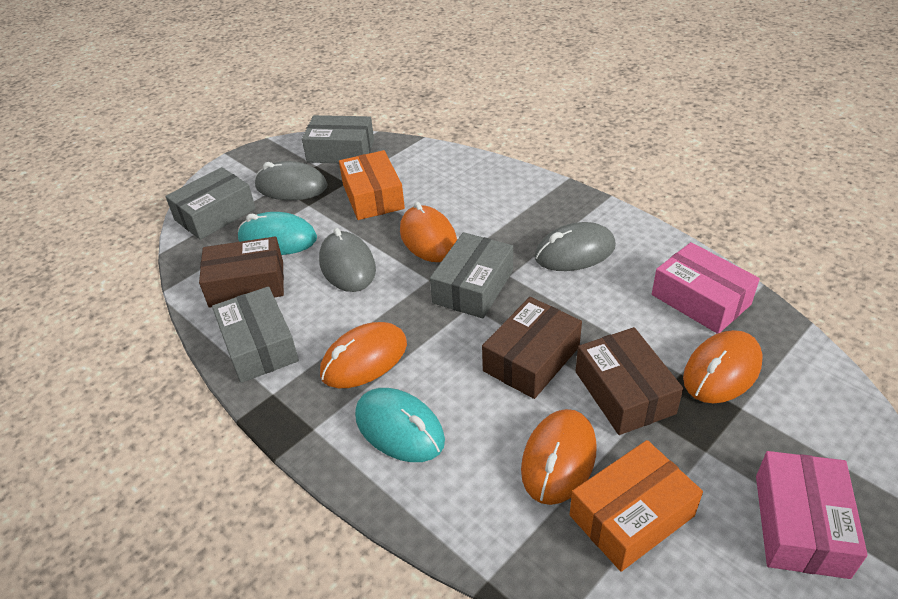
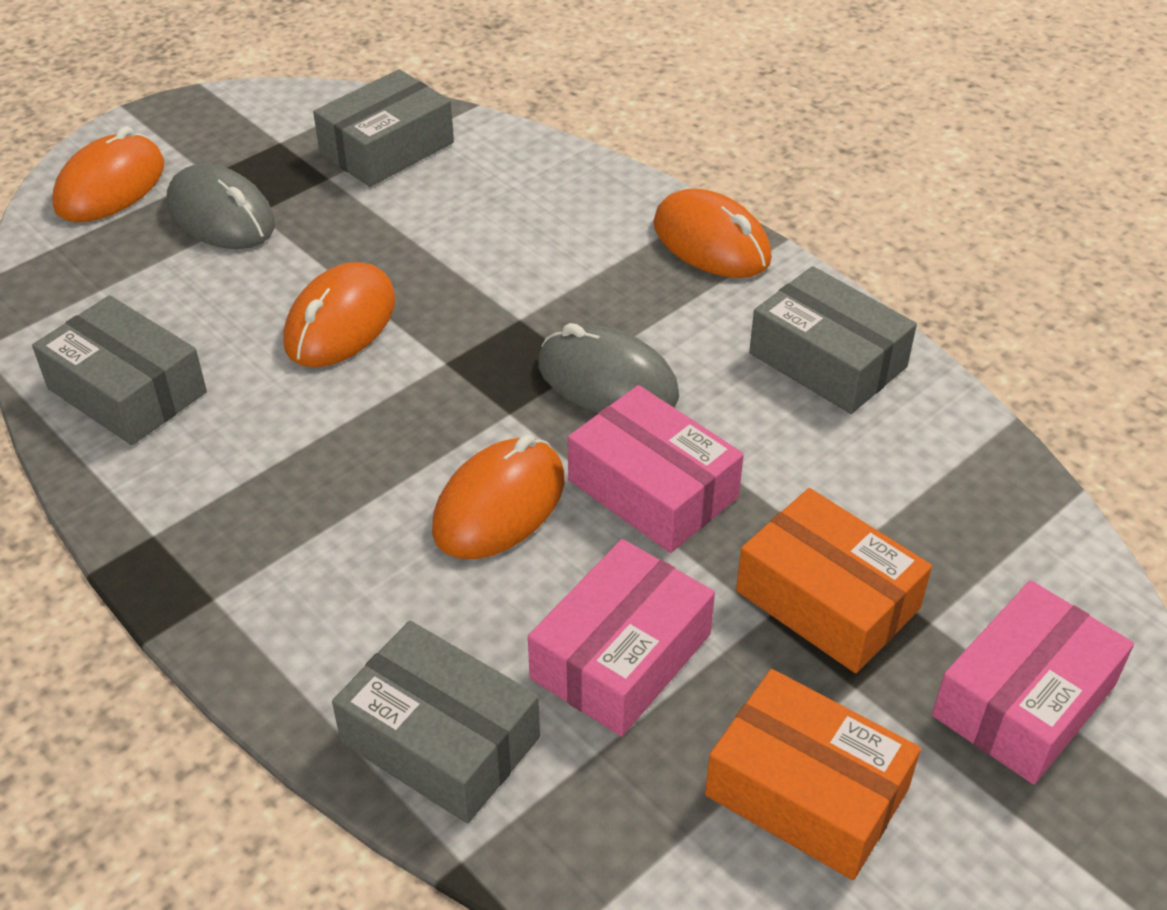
brown box: [199,236,284,308] [482,297,582,399] [576,327,683,435] = 3 -> none = 0
grey mouse: [255,161,327,200] [319,228,376,292] [534,222,616,271] = 3 -> [166,164,275,249] [538,323,679,413] = 2
pink box: [652,242,760,334] [756,451,868,579] = 2 -> [528,539,715,736] [568,385,744,553] [932,580,1134,784] = 3
turquoise mouse: [238,212,317,255] [355,388,445,462] = 2 -> none = 0

